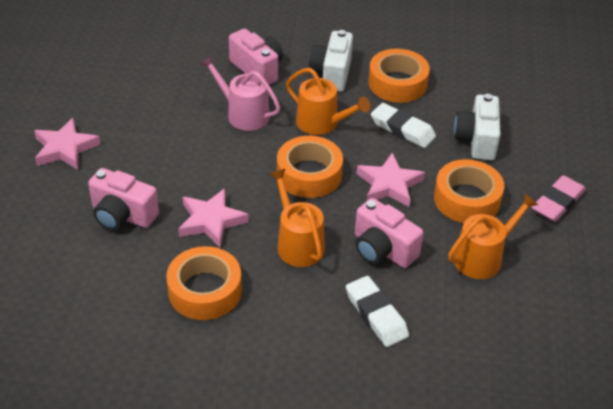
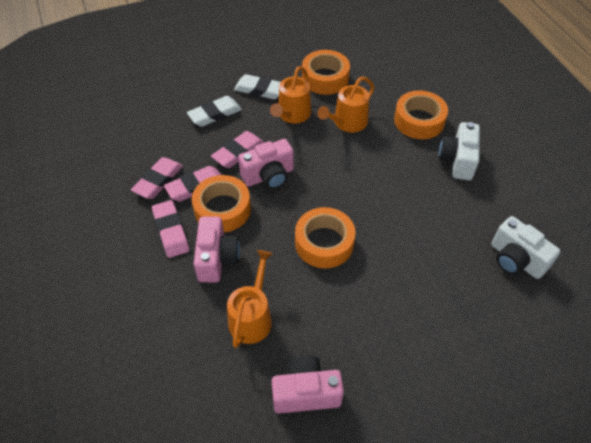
pink eraser: [531,175,586,222] = 1 -> [131,157,183,199] [152,200,189,258] [164,166,221,202] [211,131,264,168] = 4
pink star: [34,118,100,170] [178,188,249,248] [357,153,425,207] = 3 -> none = 0
pink watering can: [200,54,280,131] = 1 -> none = 0

